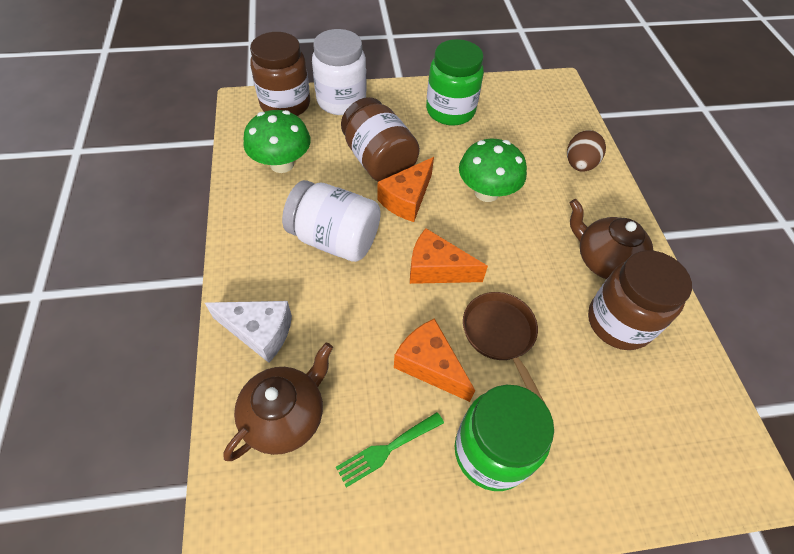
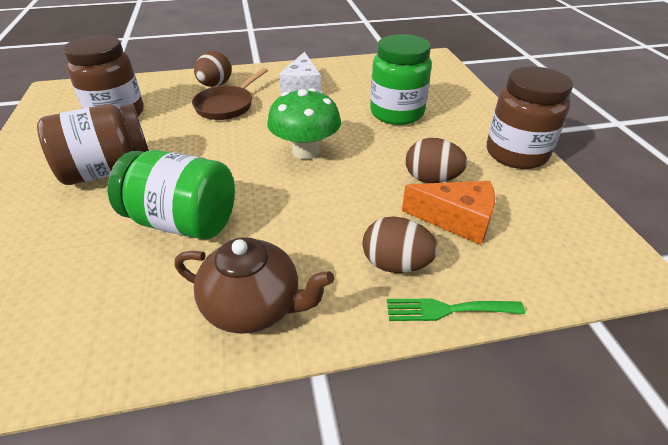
brown egg: [567,130,606,172] = 1 -> [194,51,232,87] [362,216,438,273] [406,138,468,183] = 3
brown teapot: [223,343,333,461] [570,199,654,279] = 2 -> [175,237,334,334] = 1
green mushroom: [243,110,311,173] [459,139,527,202] = 2 -> [267,88,341,159] = 1
orange cheese: [378,157,434,222] [394,318,475,402] [410,228,488,284] = 3 -> [402,181,495,245] = 1
white jar: [282,180,381,262] [312,29,367,115] = 2 -> none = 0

